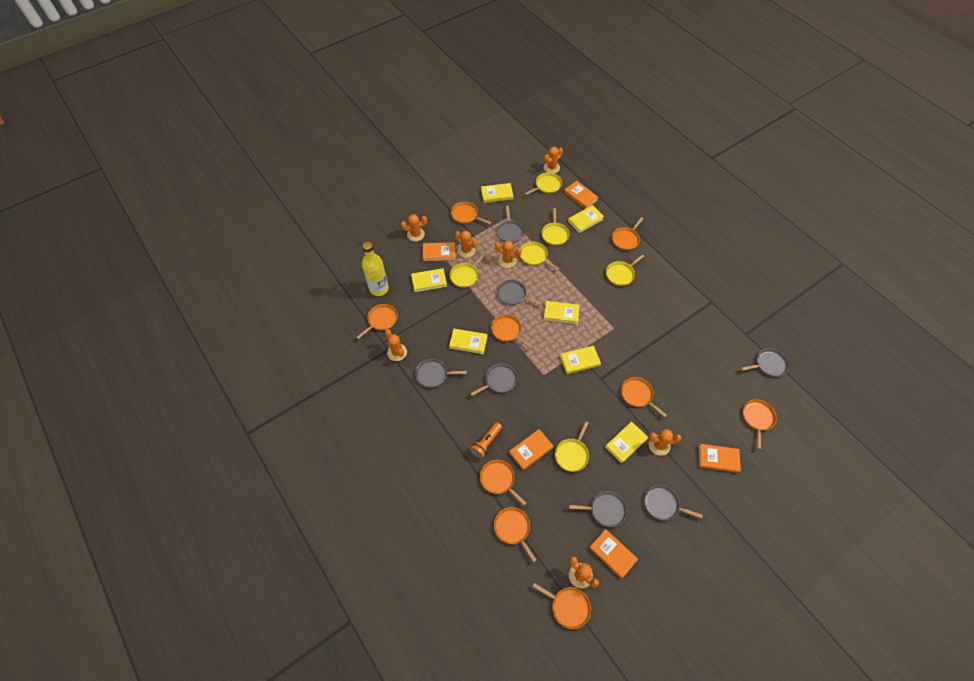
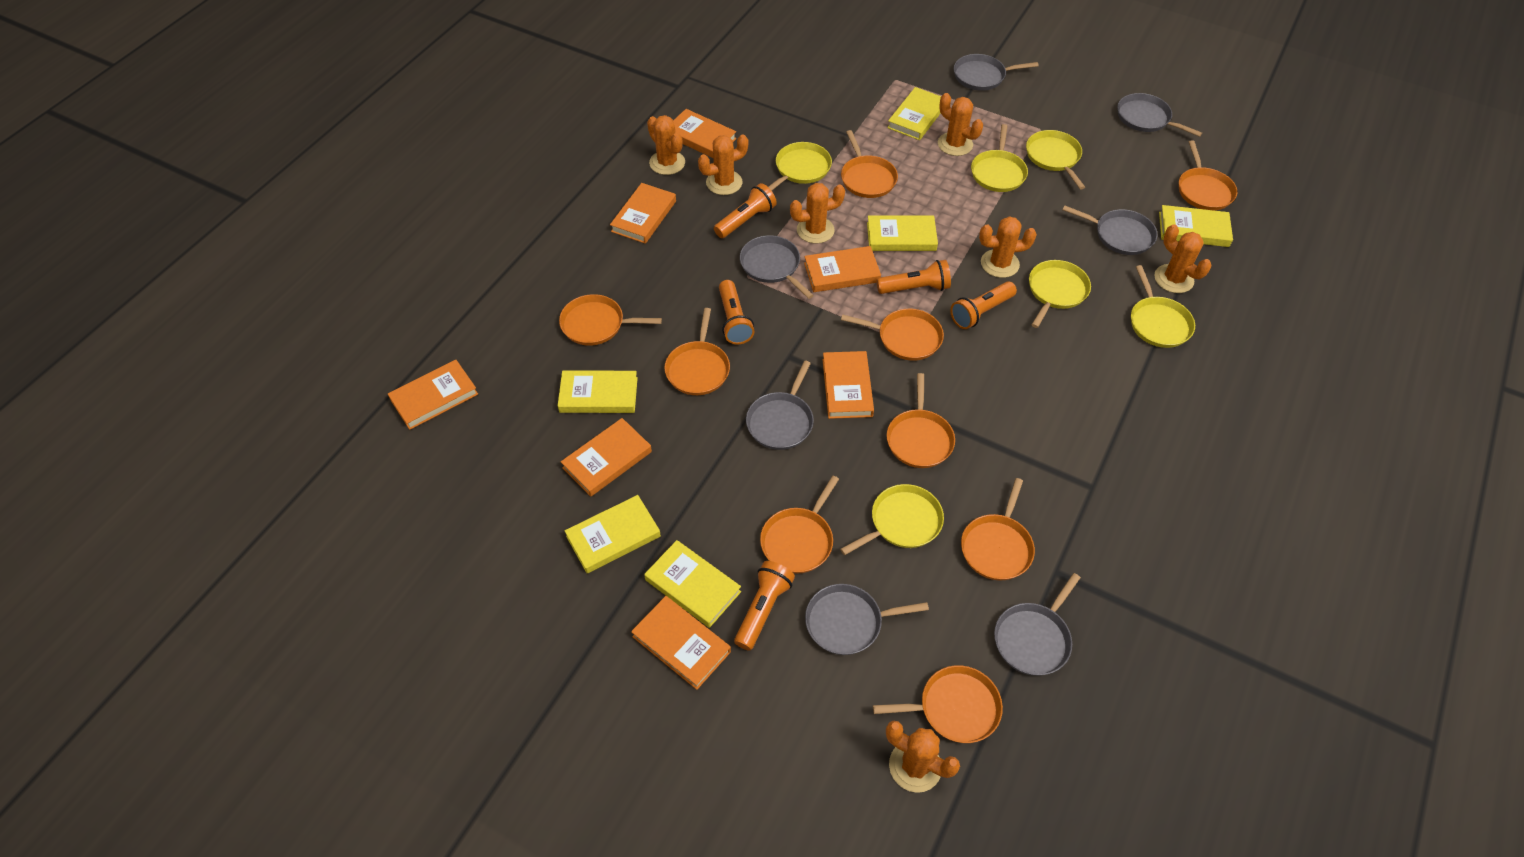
orange book: [423,242,455,261] [509,429,553,470] [564,181,599,209] [589,529,638,579] [699,444,741,473] = 5 -> [388,360,478,430] [561,418,652,497] [610,183,676,244] [631,596,731,690] [673,109,737,158] [804,246,881,292] [822,351,874,419] = 7
orange flashlight: [470,422,502,459] = 1 -> [714,183,777,238] [719,280,755,345] [734,561,795,651] [877,260,951,294] [950,281,1017,329] = 5
yellow book: [411,268,447,292] [449,329,487,354] [481,183,514,203] [544,301,580,324] [560,346,601,374] [568,205,604,233] [605,422,648,463] = 7 -> [558,371,638,413] [565,495,661,573] [644,540,741,628] [867,215,938,251] [887,87,941,140] [1159,205,1233,247] = 6
yellow bottle: [362,242,389,296] = 1 -> none = 0

